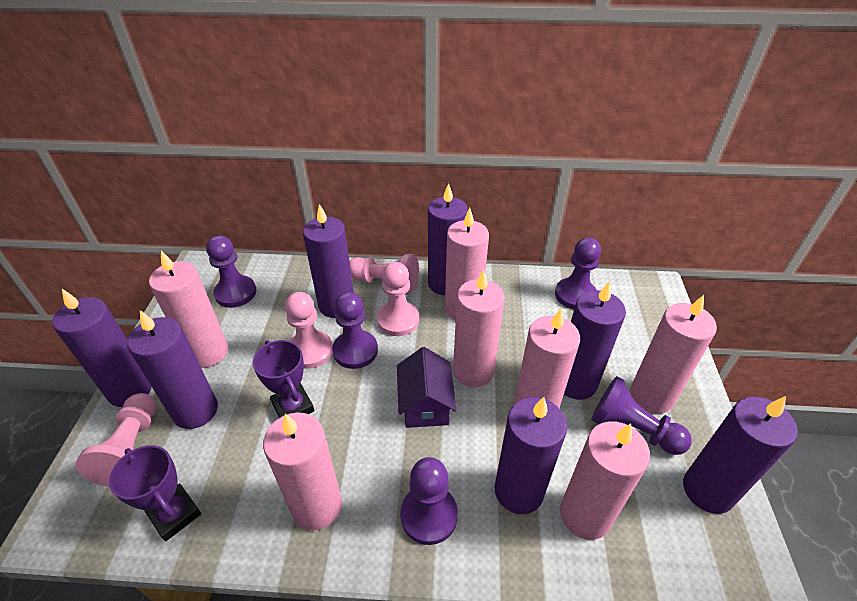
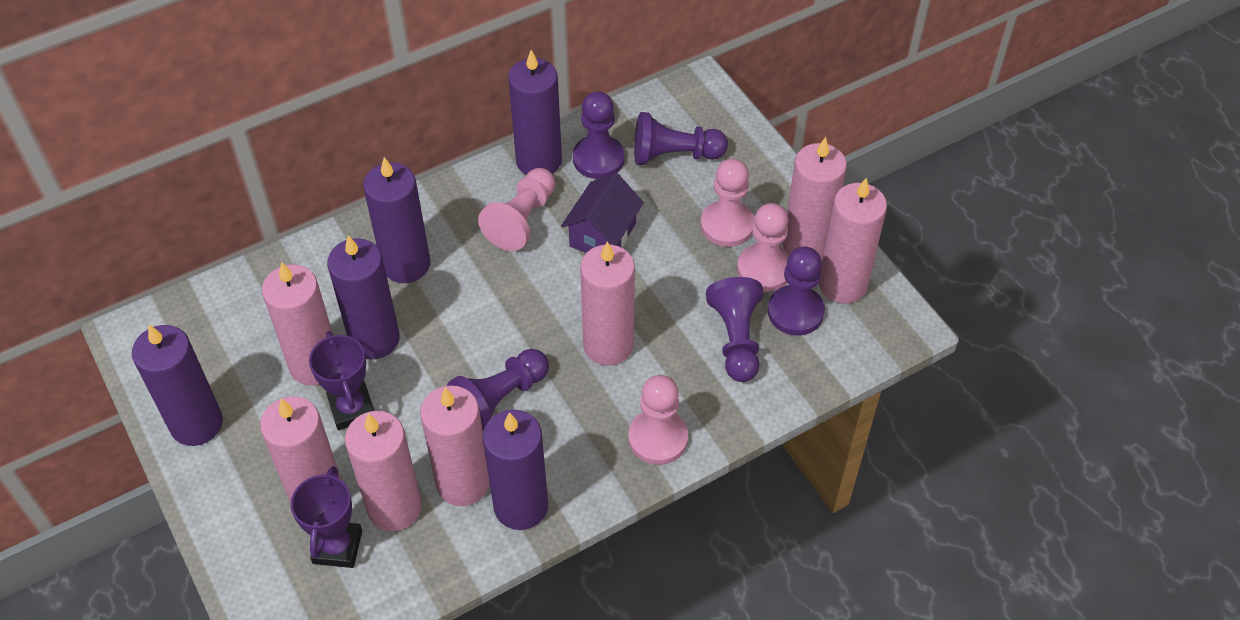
purple candle: [52,289,152,407] [127,310,218,429] [303,204,354,318] [428,183,468,295] [495,397,567,514] [564,281,626,400] [683,396,798,514] = 7 -> [132,325,223,446] [327,235,400,360] [363,157,430,283] [483,410,548,530] [508,50,562,175] = 5

